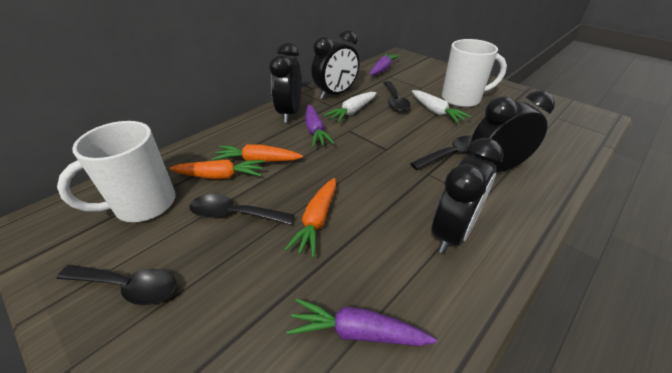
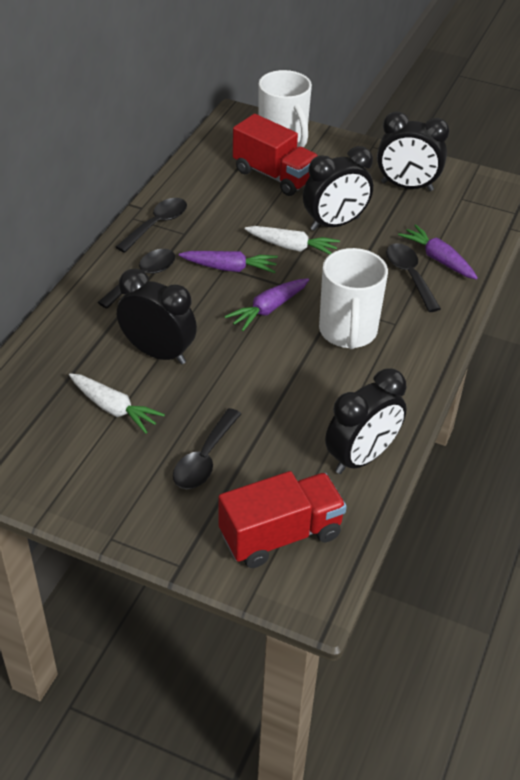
orange carrot: [169,159,265,179] [212,144,303,162] [284,178,336,258] = 3 -> none = 0
red truck: none = 0 -> [219,471,347,568] [233,114,318,196] = 2

